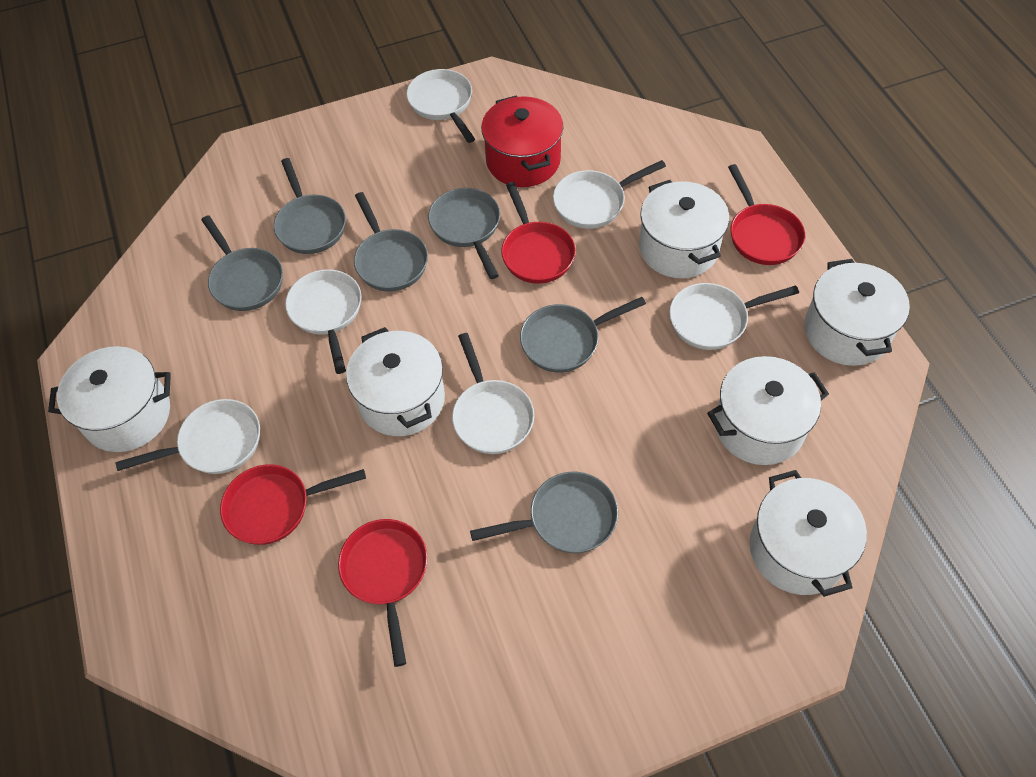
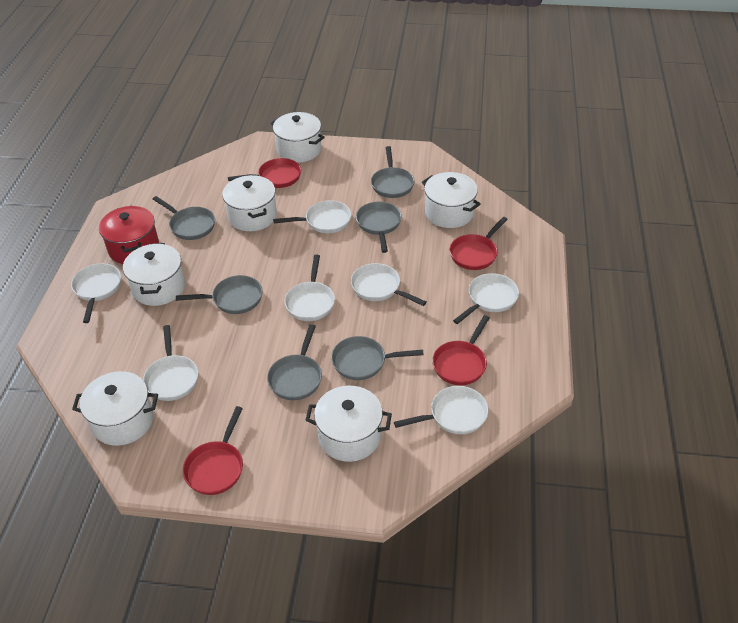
white pan: [116,399,260,474] [285,269,362,374] [406,69,475,143] [452,333,534,454] [553,160,666,229] [669,283,799,350] = 6 -> [71,263,121,323] [143,325,198,401] [273,200,351,233] [284,255,335,321] [351,263,427,306] [394,386,488,434] [453,273,519,324] = 7

